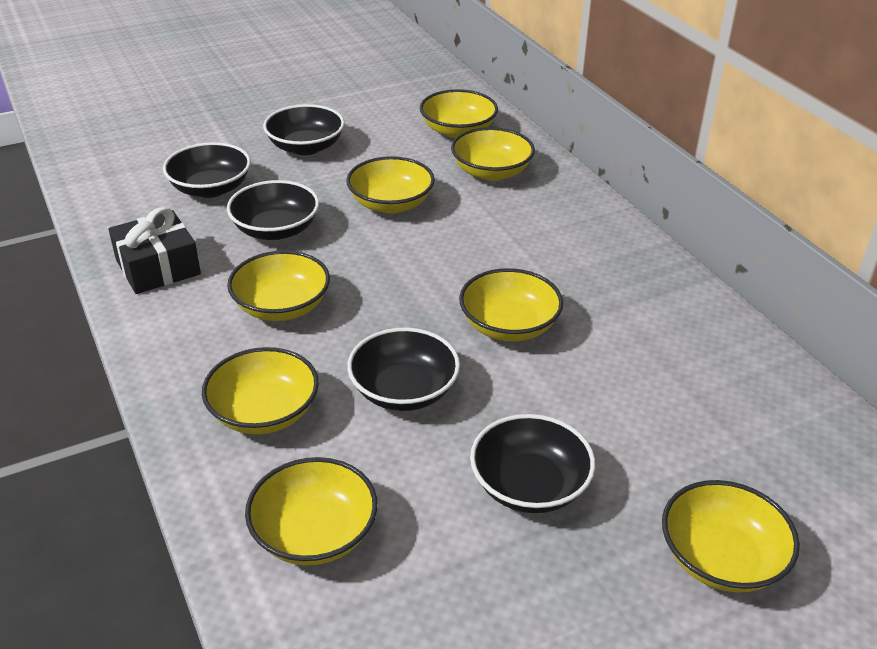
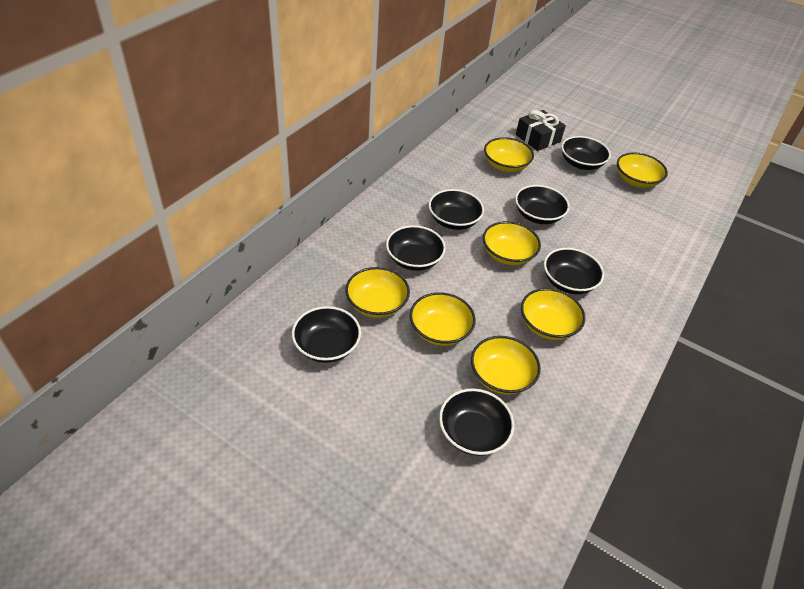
black bowl: [163,142,251,198] [227,180,319,240] [263,104,345,155] [347,328,460,411] [470,414,595,513] = 5 -> [292,306,361,363] [386,225,446,271] [429,189,484,230] [439,389,514,456] [515,185,570,224] [544,248,604,294] [561,136,611,170] = 7
yellow bowl: [202,347,319,434] [227,250,330,321] [245,457,378,565] [346,156,435,213] [420,89,498,138] [451,127,535,181] [459,268,563,341] [662,480,800,592] = 8 -> [345,267,410,318] [410,292,476,346] [471,336,541,395] [483,221,541,265] [484,137,534,172] [521,288,585,340] [617,152,668,188] = 7

